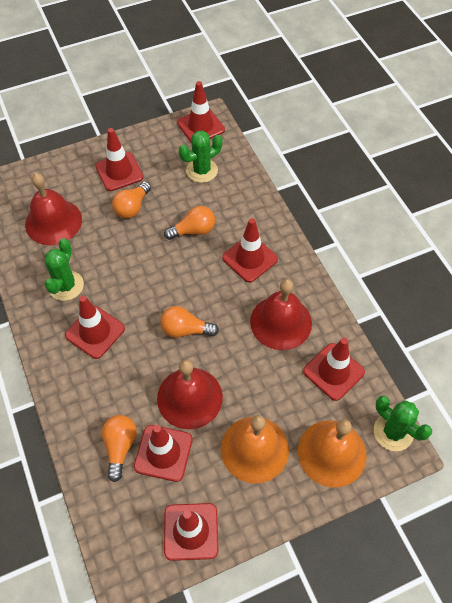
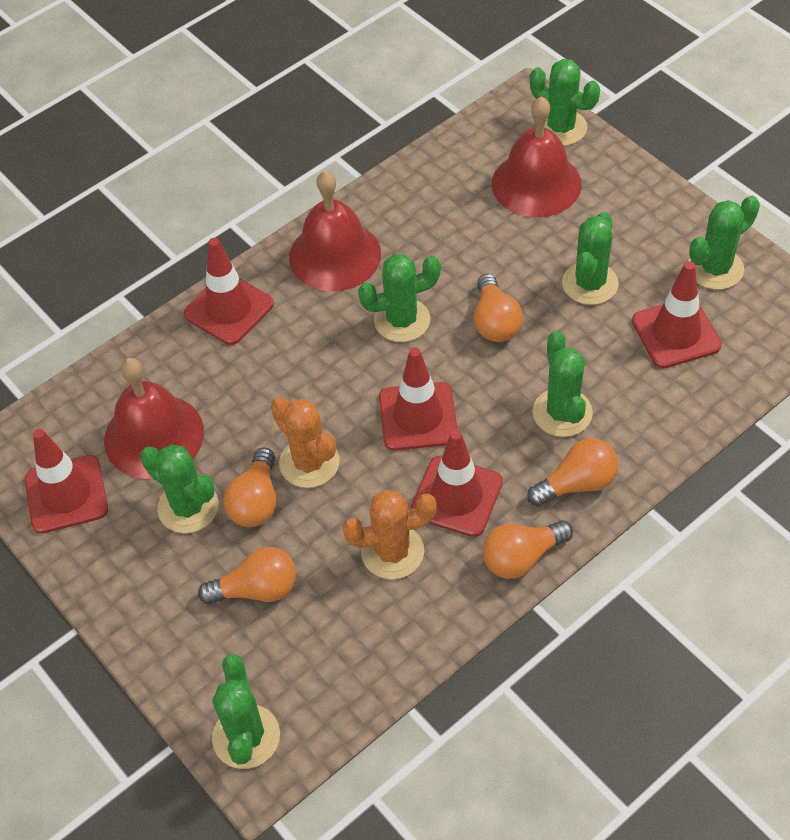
green cactus: [44,238,84,301] [179,130,222,183] [374,395,432,451] = 3 -> [140,444,219,533] [212,654,280,769] [358,254,441,342] [530,59,600,146] [533,331,593,437] [562,212,619,305] [688,196,760,290] = 7
orange bell: [221,415,289,483] [298,419,366,488] = 2 -> none = 0
orange cactus: none = 0 -> [271,397,340,488] [342,490,436,579] = 2
orange light bulb: [102,415,137,482] [112,181,151,219] [160,306,219,338] [164,206,215,240] = 4 -> [198,547,296,604] [223,448,276,527] [474,274,523,342] [482,520,573,579] [527,438,619,506] = 5
red traffic cone: [65,296,125,359] [95,128,144,191] [134,425,193,482] [164,503,218,561] [177,81,225,142] [222,218,278,283] [303,338,365,401] = 7 -> [25,429,108,534] [184,238,274,345] [379,348,458,451] [410,430,503,537] [632,261,722,368] = 5

